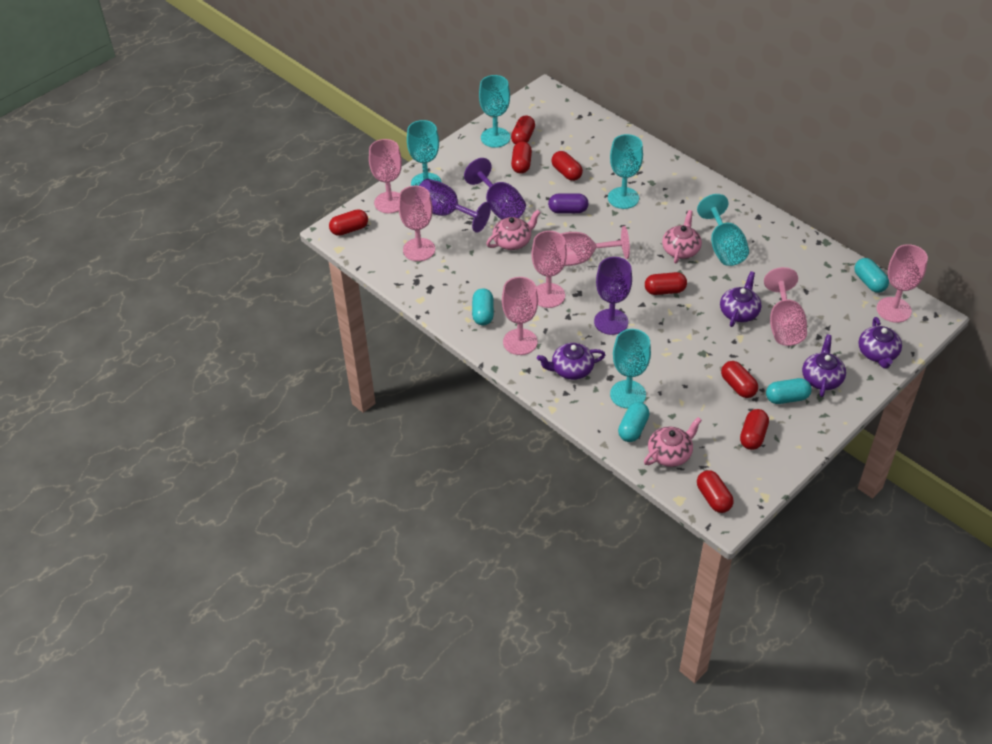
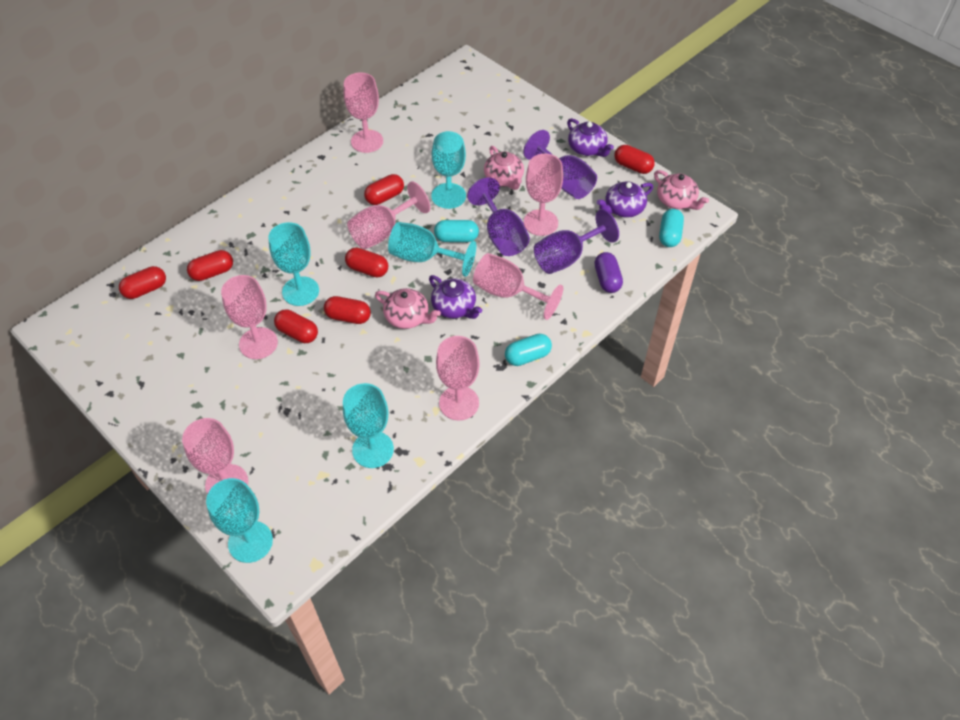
purple teapot: [537,343,605,380] [720,271,761,327] [802,335,846,397] [859,317,902,369] = 4 -> [429,275,482,319] [567,118,614,157] [597,181,653,218] = 3
red capsule: [329,209,368,236] [511,115,535,145] [511,141,532,174] [551,151,583,181] [645,272,687,295] [697,470,734,513] [721,361,758,398] [740,409,769,450] = 8 -> [119,266,166,299] [187,250,233,281] [274,309,318,343] [324,296,371,324] [345,248,388,277] [364,174,404,205] [614,145,655,174] = 7
turquoise capsule: [472,288,494,325] [618,402,649,442] [766,378,812,404] [854,258,889,293] = 4 -> [434,220,479,242] [505,334,552,366] [659,209,684,247] = 3

